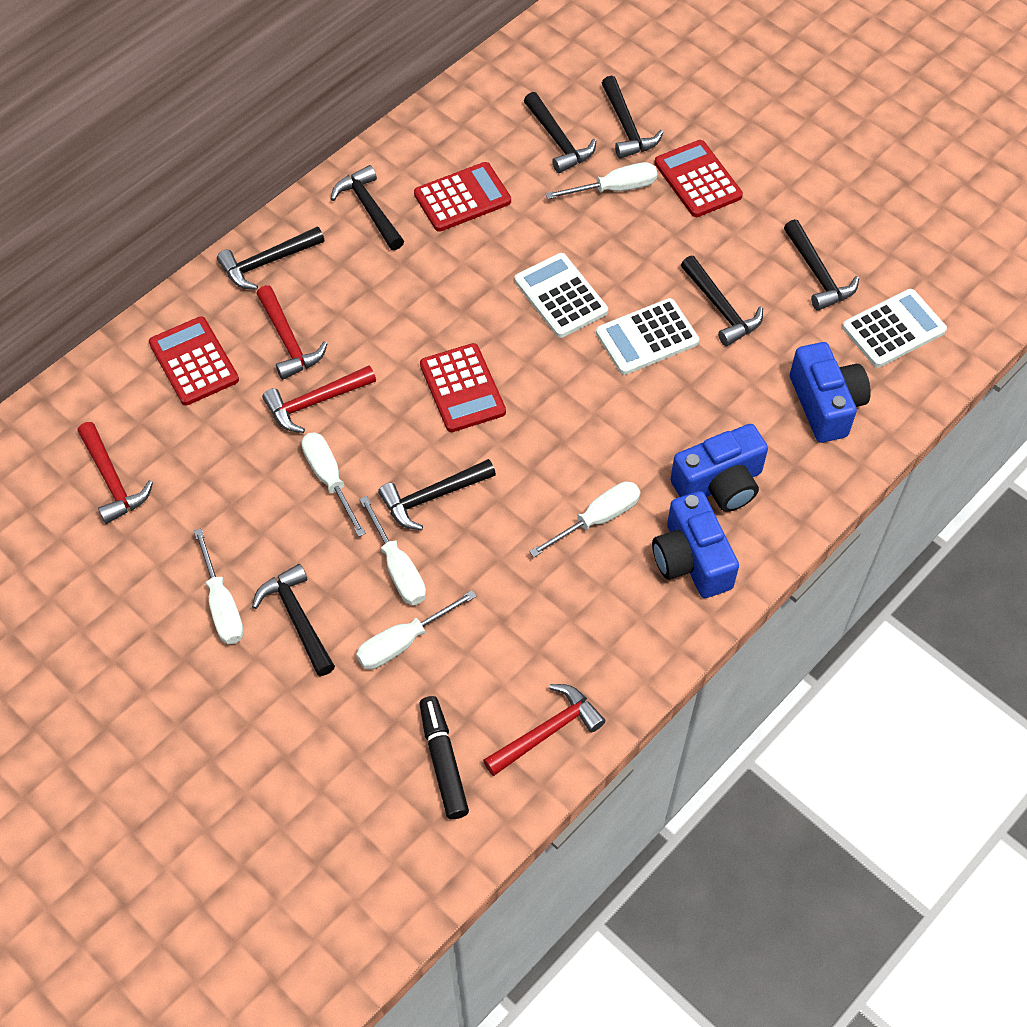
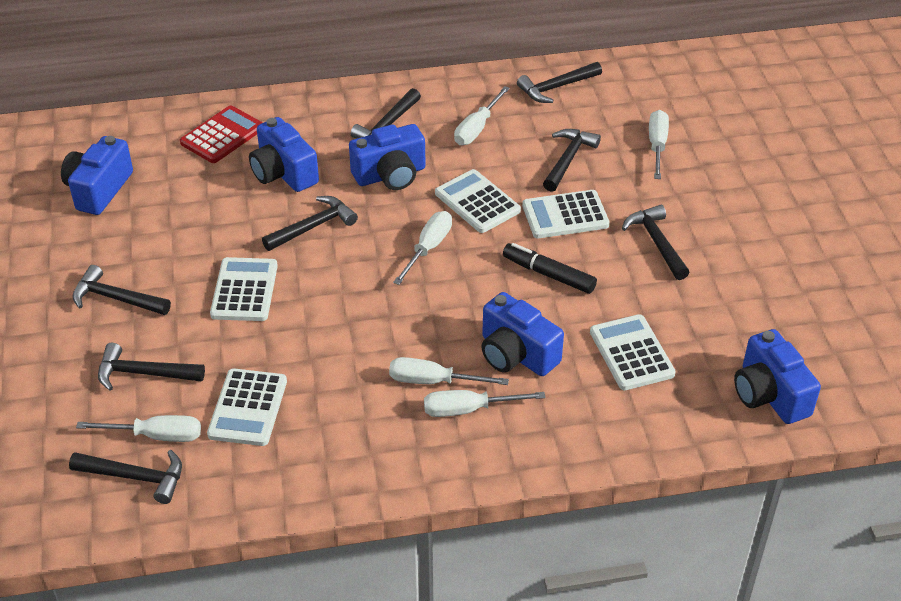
blue camera: [652,491,739,598] [670,424,768,512] [790,342,871,443] = 3 -> [61,136,133,215] [249,117,319,192] [349,124,426,190] [481,292,564,376] [734,329,821,424] = 5
red calculator: [149,316,239,405] [414,162,511,232] [420,343,506,432] [654,140,743,217] = 4 -> [180,105,263,163] = 1
red hammer: [78,422,153,524] [257,285,327,380] [262,365,376,433] [483,684,606,776] = 4 -> none = 0
white calculator: [515,253,608,338] [596,298,700,375] [842,289,947,368] = 3 -> [207,369,287,446] [210,257,278,321] [435,169,521,233] [522,190,610,238] [590,314,676,390] = 5

